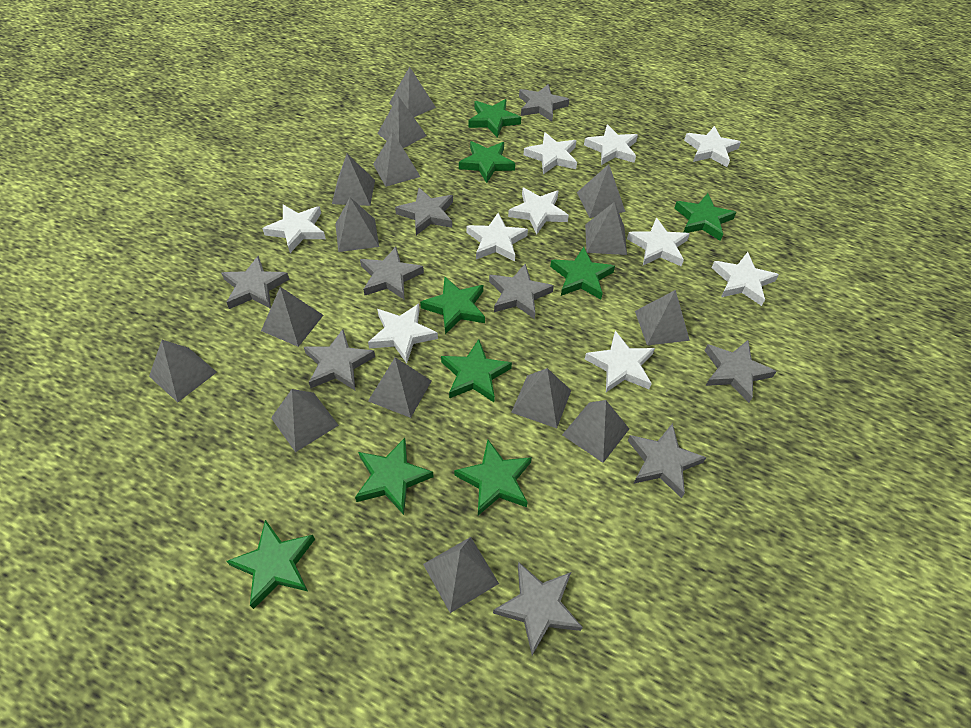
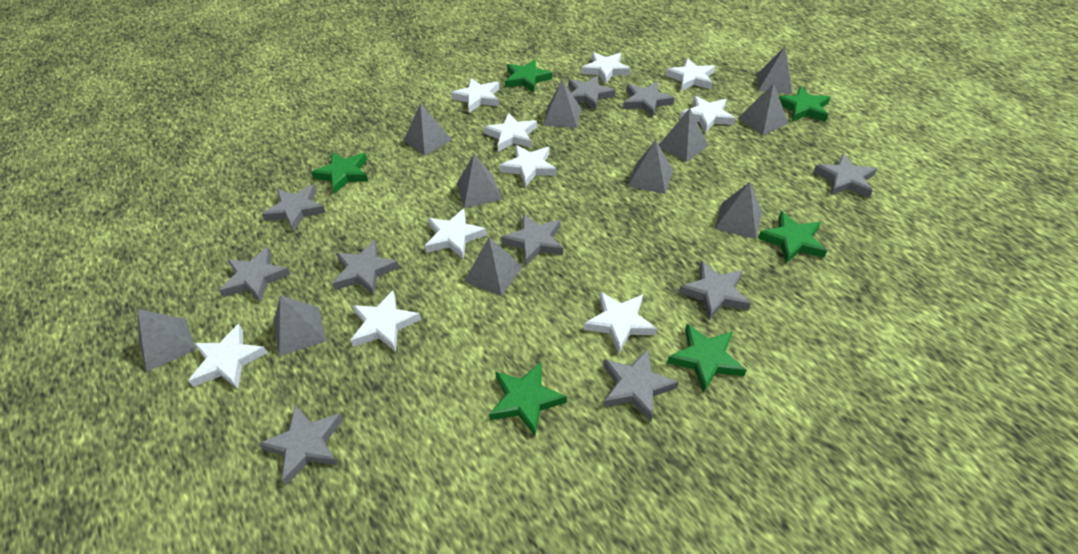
green star: [226,520,315,609] [355,438,434,515] [420,277,485,334] [441,339,512,402] [454,440,532,515] [459,141,515,183] [468,99,521,138] [550,247,615,299] [674,193,736,241] = 9 -> [311,152,369,194] [489,362,567,436] [505,59,552,93] [667,324,746,393] [758,211,827,264] [779,86,830,122] = 6
grey pyramid: [149,340,217,402] [261,287,323,347] [271,389,339,452] [332,154,375,206] [335,197,379,252] [368,357,431,418] [373,132,421,187] [377,96,427,148] [389,67,436,117] [423,537,499,613] [511,368,571,428] [562,400,629,463] [577,164,625,218] [585,202,627,255] [635,290,690,345] = 15 -> [138,309,196,372] [273,295,327,356] [403,103,452,156] [457,154,502,208] [464,237,523,296] [543,80,581,128] [628,140,673,194] [659,108,709,162] [715,182,762,239] [738,83,788,135] [757,47,792,94] = 11
grey star: [221,256,290,309] [304,329,375,390] [360,247,424,300] [395,188,453,235] [489,264,554,319] [493,562,583,655] [519,84,569,122] [628,423,707,498] [704,340,777,403] = 9 -> [219,247,291,302] [259,405,343,485] [262,185,326,232] [332,240,399,295] [501,214,563,265] [568,75,615,111] [603,349,679,422] [623,82,675,117] [679,261,751,320] [813,154,877,198] = 10

